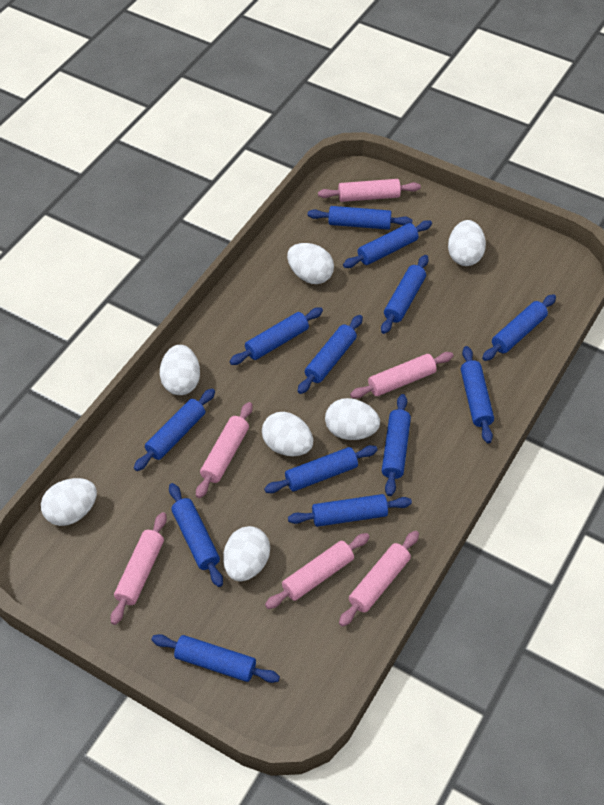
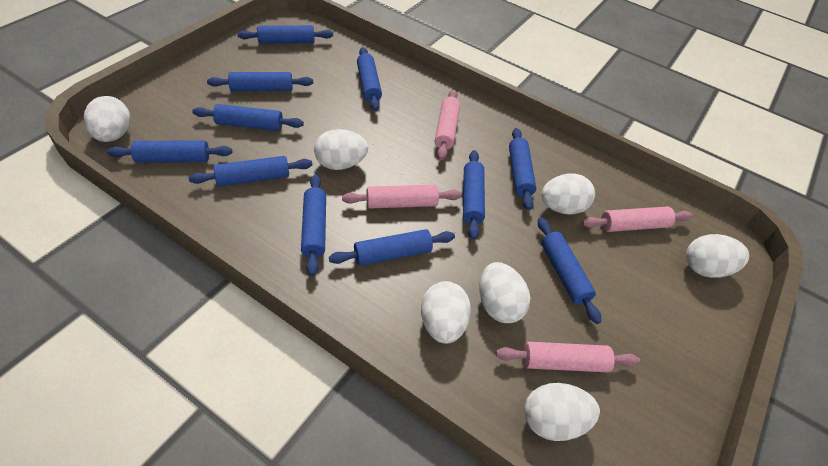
blue rolling pin: [134,389,215,471] [152,634,280,683] [169,483,223,587] [229,307,323,365] [264,445,378,493] [288,494,412,527] [298,315,363,394] [308,206,413,230] [343,220,432,268] [381,255,429,334] [382,394,411,496] [461,346,494,443] [482,294,556,361] = 13 -> [107,140,232,163] [189,156,312,186] [192,104,304,131] [207,72,313,91] [237,25,333,44] [301,174,326,276] [329,229,455,266] [357,47,382,111] [463,150,485,240] [509,128,536,210] [538,217,601,324] = 11
pink rolling pin: [111,512,167,625] [196,402,253,498] [265,533,369,609] [318,179,421,202] [339,531,419,627] [350,352,454,399] = 6 -> [342,185,462,209] [435,89,460,160] [496,342,640,372] [582,206,693,232] = 4

